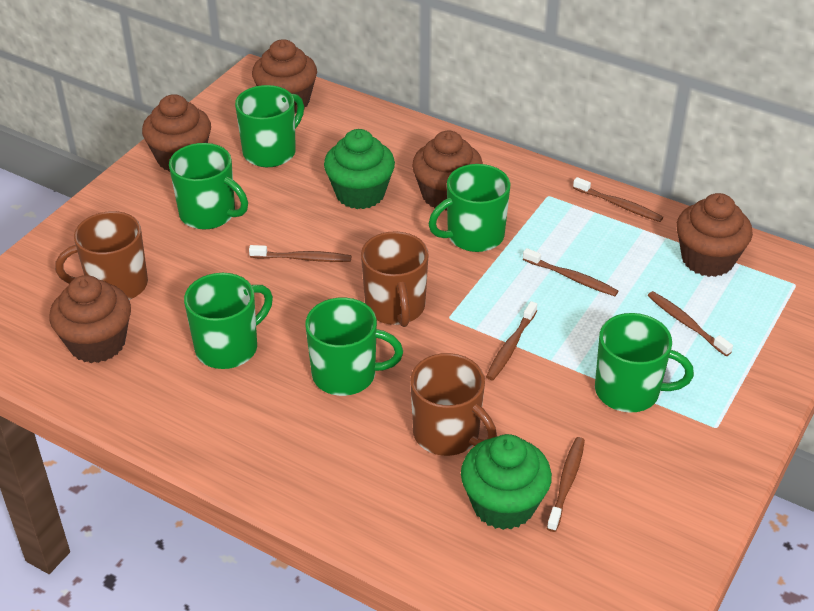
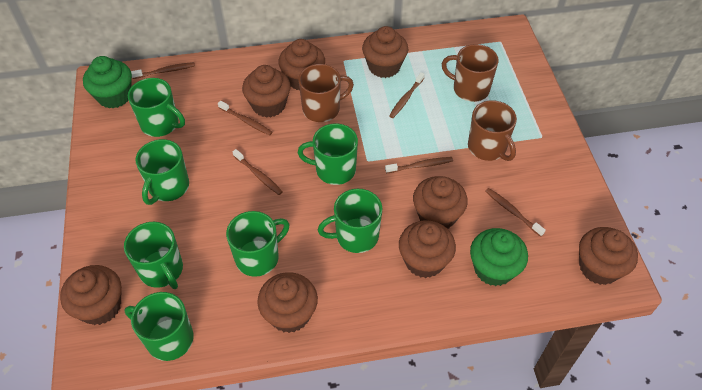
brown cupcake: [50,275,131,363] [142,94,211,172] [252,39,317,113] [412,131,483,211] [676,193,753,277] = 5 -> [60,265,122,325] [242,65,291,118] [257,272,318,333] [278,39,325,90] [362,26,408,78] [399,220,456,278] [413,176,468,229] [579,227,638,285] = 8
green mug: [169,143,248,229] [184,273,273,369] [235,85,304,167] [305,297,403,396] [429,164,510,252] [595,313,694,413] = 6 -> [124,222,183,289] [124,292,194,361] [128,78,185,137] [136,139,189,205] [226,211,289,277] [298,124,358,185] [318,189,382,253] = 7

